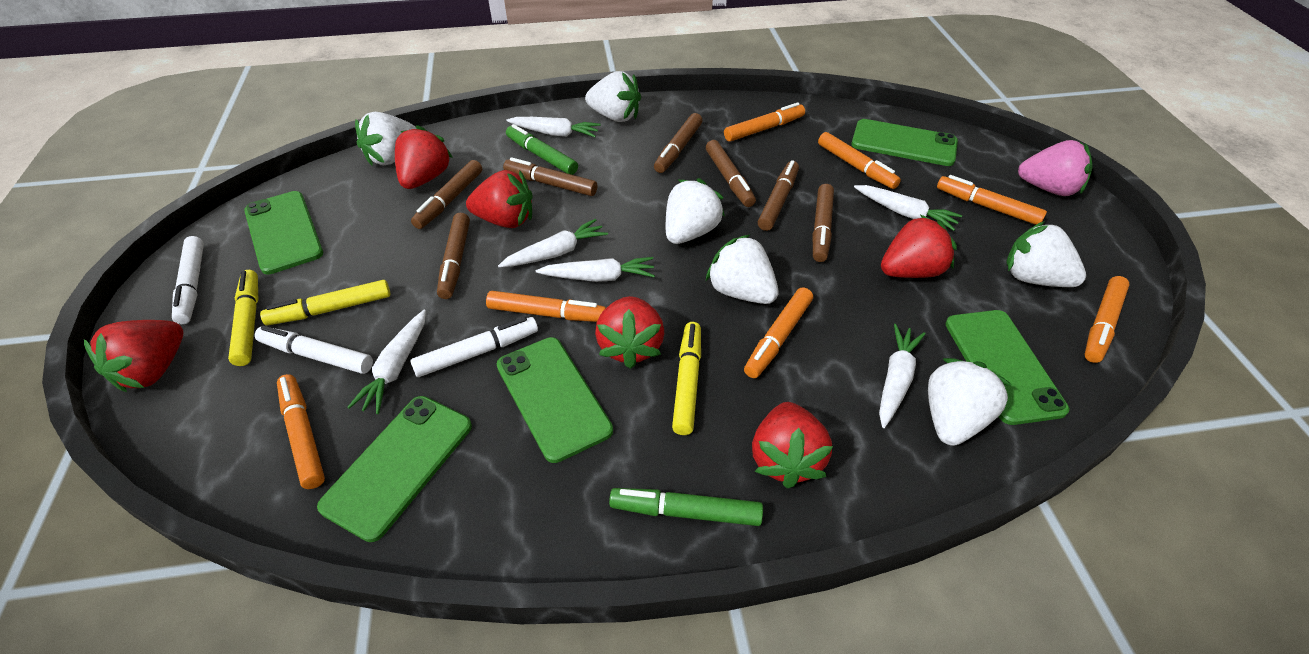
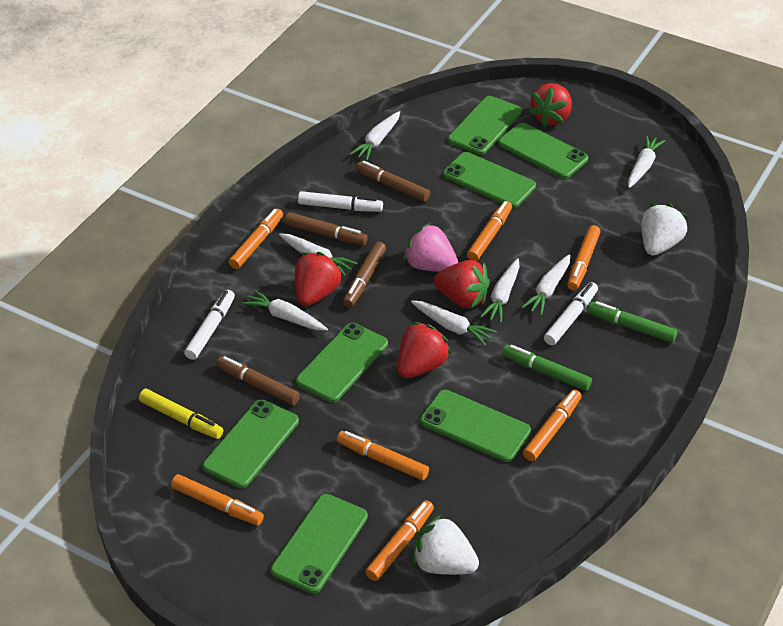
brown marker: [411,160,482,229] [437,213,470,299] [503,157,597,196] [654,113,702,173] [706,140,756,207] [758,160,799,231] [813,184,834,262] = 7 -> [216,356,300,405] [285,212,368,245] [343,242,386,308] [356,161,430,202] = 4
green phone: [244,191,323,275] [317,396,472,542] [497,337,613,463] [851,119,958,166] [946,310,1069,425] = 5 -> [203,400,299,488] [271,494,368,594] [296,323,388,403] [420,390,531,462] [443,152,536,208] [448,96,522,155] [498,123,588,179] = 7
red strawberry: [84,320,183,392] [395,125,453,189] [466,170,533,228] [595,296,664,369] [752,402,833,489] [881,215,957,278] = 6 -> [295,252,343,306] [398,322,451,378] [434,260,490,309] [529,83,572,127] = 4
white carrot: [348,310,426,414] [498,219,608,268] [507,117,601,137] [536,257,655,282] [854,185,962,231] [879,324,926,428] = 6 -> [242,290,328,331] [279,233,357,276] [350,111,400,161] [411,301,497,346] [480,258,520,323] [521,254,570,315] [628,135,665,188] = 7
white strawberry: [355,112,416,166] [585,71,641,122] [666,178,725,244] [706,234,779,304] [928,358,1011,446] [1007,221,1086,287] = 6 -> [413,515,479,575] [642,204,688,256] = 2
yellow marker: [228,270,258,366] [260,280,390,326] [672,322,701,435] = 3 -> [139,388,223,439] = 1

